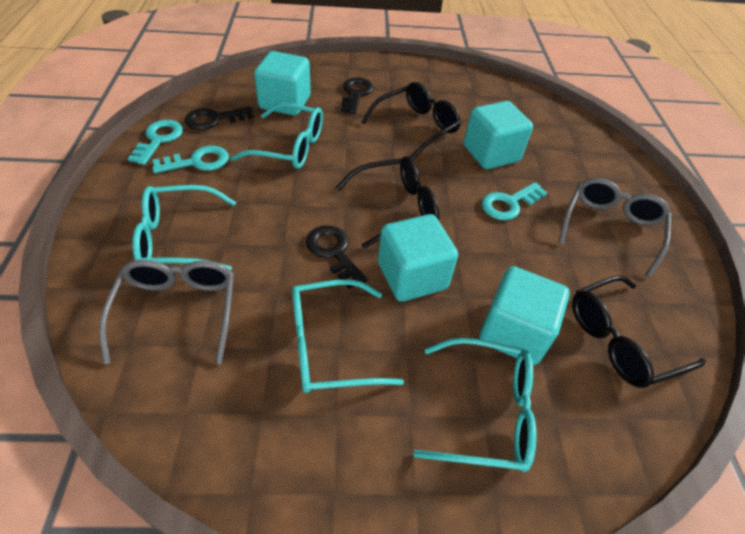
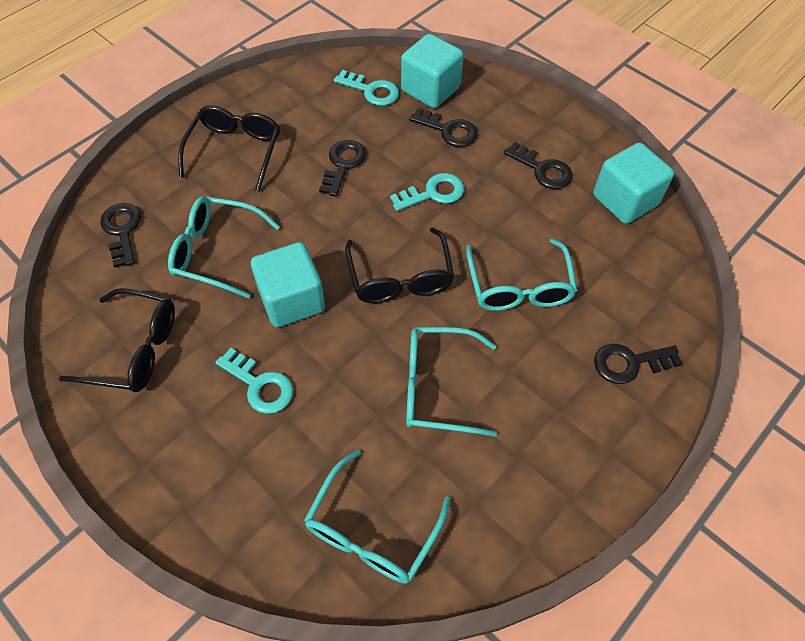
black key: [185,107,254,130] [306,225,367,289] [341,78,374,114] = 3 -> [100,203,141,267] [319,140,366,197] [409,108,478,147] [504,142,573,189] [594,344,683,384] = 5
grey glasses: [99,260,234,364] [558,178,671,277] = 2 -> none = 0
turquoise cube: [254,51,311,116] [378,214,458,302] [464,101,533,169] [479,266,570,365] = 4 -> [251,242,325,327] [401,34,464,108] [593,143,674,224] = 3

